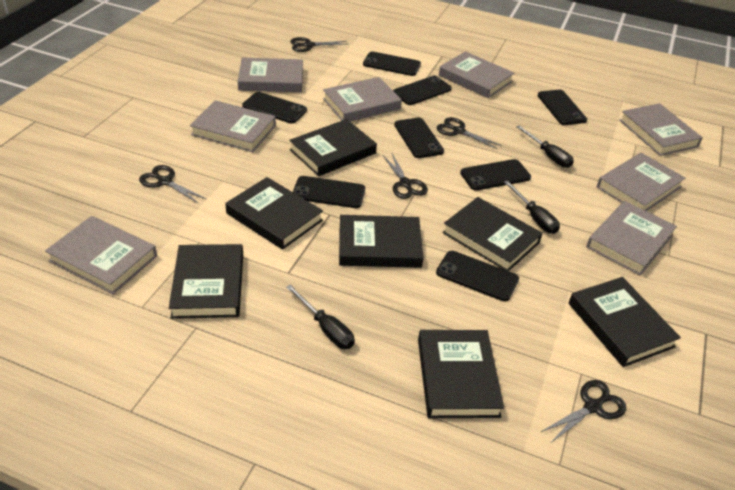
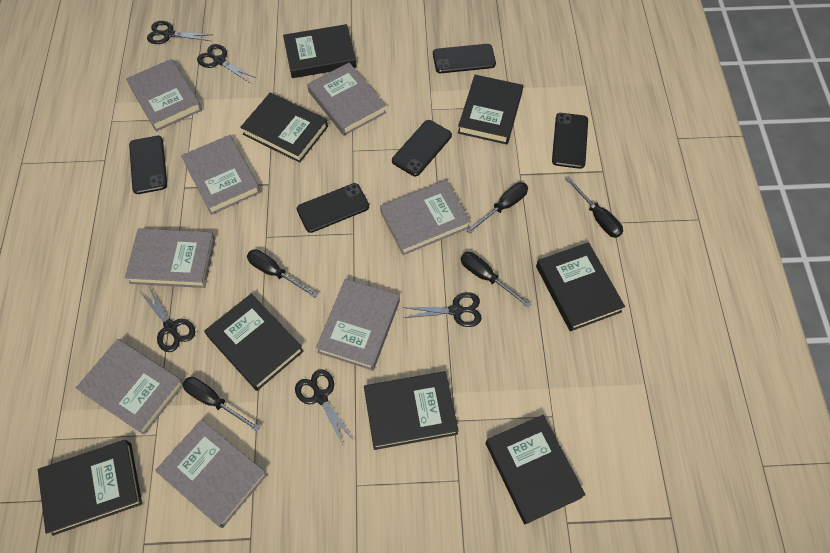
black book: [169,244,243,319] [225,177,323,250] [289,119,377,176] [339,215,424,268] [418,330,504,418] [442,197,543,271] [569,277,681,367] = 7 -> [38,440,142,536] [204,294,304,391] [240,93,328,163] [283,24,357,78] [364,371,459,450] [458,75,523,144] [486,415,586,524] [536,242,625,331] = 8
black phone: [242,92,307,123] [293,176,365,208] [363,51,421,76] [393,75,452,105] [394,118,444,158] [436,251,519,302] [460,159,531,191] [538,90,587,125] = 8 -> [129,136,167,194] [297,183,369,233] [392,120,452,176] [433,44,496,73] [552,113,588,169] = 5
black screwdriver: [286,284,355,349] [504,180,560,234] [517,125,574,168] = 3 -> [182,377,260,432] [247,249,318,298] [461,252,531,308] [466,182,528,234] [566,177,623,238] = 5

